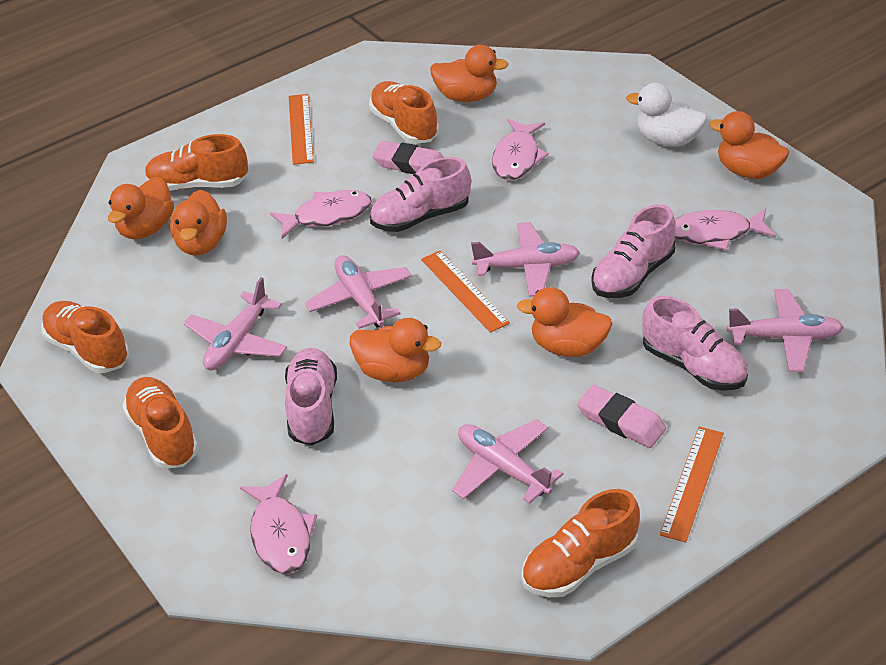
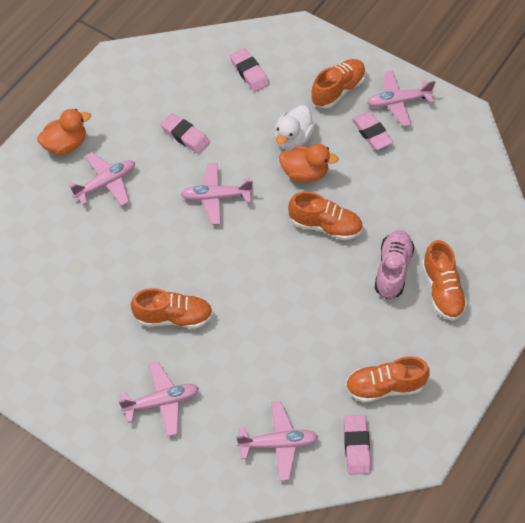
orange duck: [108,177,174,239] [170,190,227,256] [350,318,441,382] [430,45,508,102] [517,287,612,357] [709,111,789,179] = 6 -> [37,109,91,155] [279,144,339,182] = 2
orange ruler: [289,94,314,165] [421,251,510,333] [660,427,724,543] = 3 -> none = 0
pink eraser: [372,141,445,174] [577,385,666,448] = 2 -> [160,113,210,154] [230,48,269,92] [344,415,371,475] [352,112,393,150] = 4
pink fish: [240,474,317,574] [270,190,372,239] [492,119,549,180] [675,208,776,251] = 4 -> none = 0
pink shoe: [285,348,337,446] [370,157,471,232] [591,204,676,298] [642,296,748,391] = 4 -> [374,230,415,299] = 1

